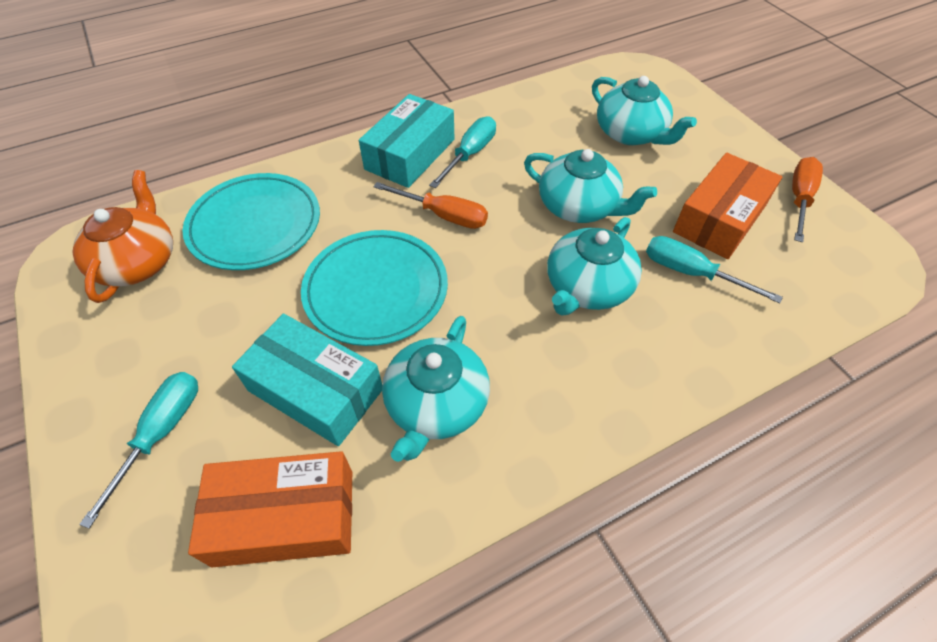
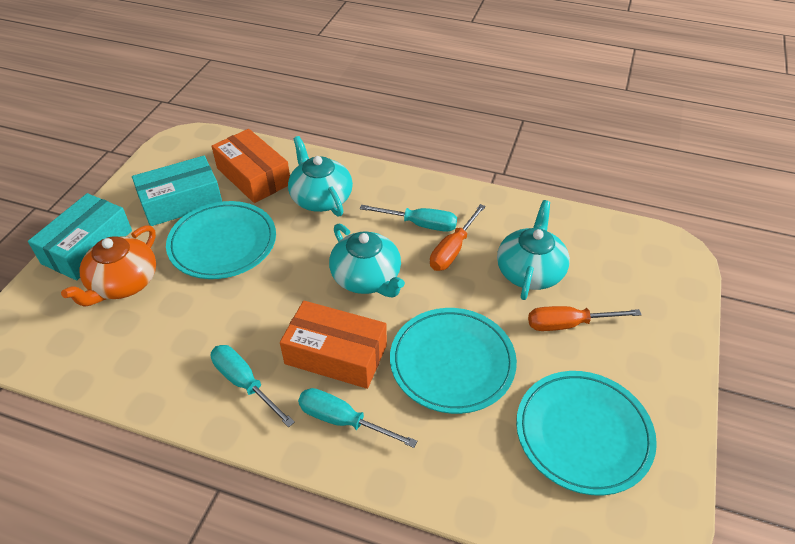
turquoise plate: [183,173,320,270] [301,230,448,346] = 2 -> [166,201,276,279] [390,308,517,414] [516,371,657,496] = 3
turquoise teapot: [382,316,490,462] [524,149,657,223] [547,217,642,316] [592,76,697,145] = 4 -> [288,136,353,217] [329,224,405,298] [497,200,570,300] = 3

